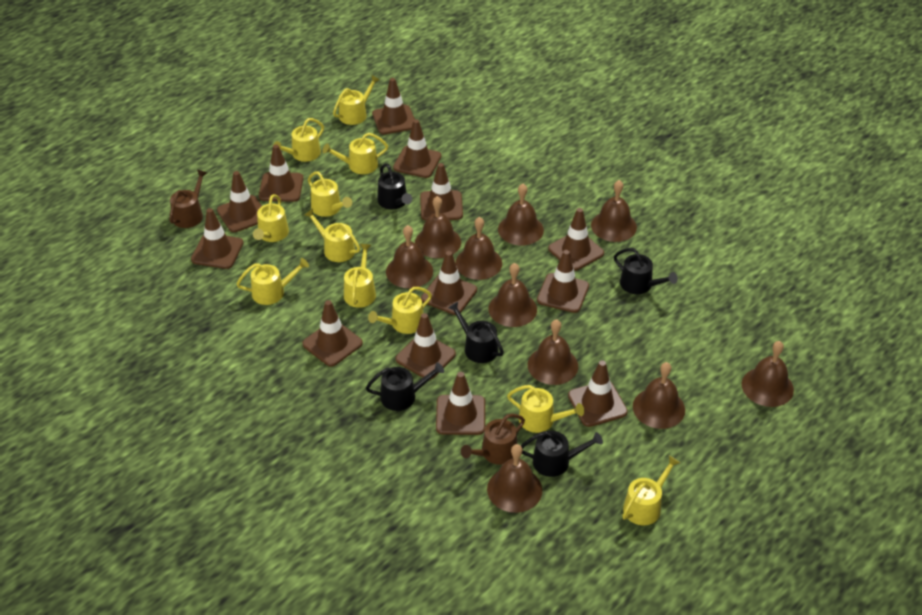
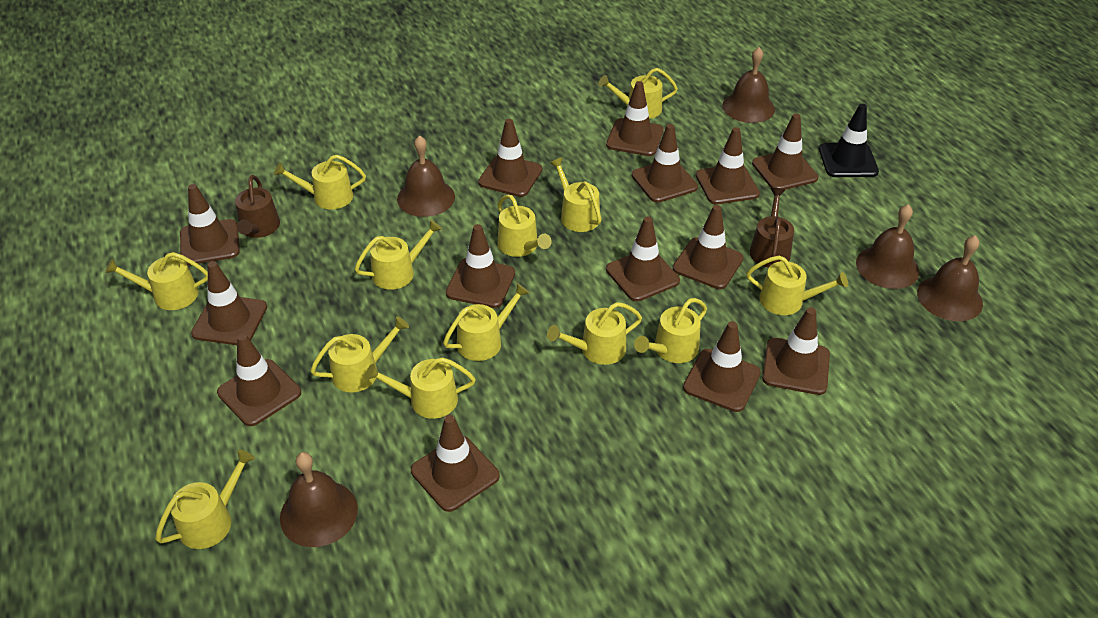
black traffic cone: none = 0 -> [819,104,879,177] = 1
black watering can: [366,362,444,411] [377,163,412,209] [448,302,504,363] [521,431,603,477] [614,248,678,294] = 5 -> none = 0
brown bell: [386,225,433,288] [415,196,461,258] [455,217,502,280] [487,444,542,513] [489,263,537,327] [498,184,544,245] [528,319,578,385] [591,180,637,242] [633,362,685,429] [742,341,794,407] = 10 -> [280,452,358,547] [397,135,455,217] [722,47,775,123] [856,204,919,289] [917,235,983,321] = 5
brown traffic cone: [191,208,243,269] [217,171,262,232] [259,145,303,202] [302,300,363,367] [372,78,415,134] [393,119,441,178] [396,313,456,380] [420,163,463,221] [421,251,477,315] [436,372,485,435] [537,250,589,313] [548,208,604,271] [568,360,628,427] = 13 -> [180,184,240,265] [191,261,267,345] [217,333,301,426] [411,415,500,512] [446,224,515,308] [478,119,542,197] [606,81,664,156] [606,217,680,302] [632,124,698,203] [673,205,743,289] [683,321,761,412] [696,127,760,205] [752,114,818,190] [762,307,830,395] = 14
yellow watering can: [236,258,309,305] [253,194,289,242] [273,118,324,162] [305,208,360,262] [308,171,352,217] [323,133,388,174] [333,75,380,125] [344,244,376,308] [368,287,432,334] [507,385,584,433] [622,456,680,525] = 11 -> [105,252,208,310] [155,449,255,549] [274,155,366,209] [310,316,409,392] [355,220,442,290] [365,357,476,419] [443,283,529,361] [497,195,552,257] [547,302,642,365] [550,157,602,232] [598,68,678,119] [634,298,707,363] [746,255,848,315] = 13

